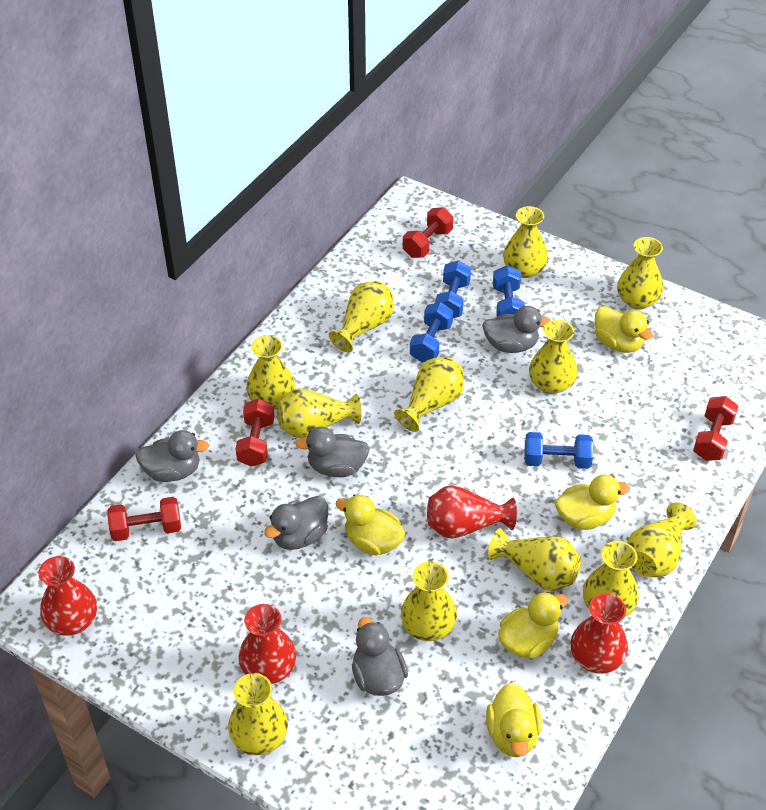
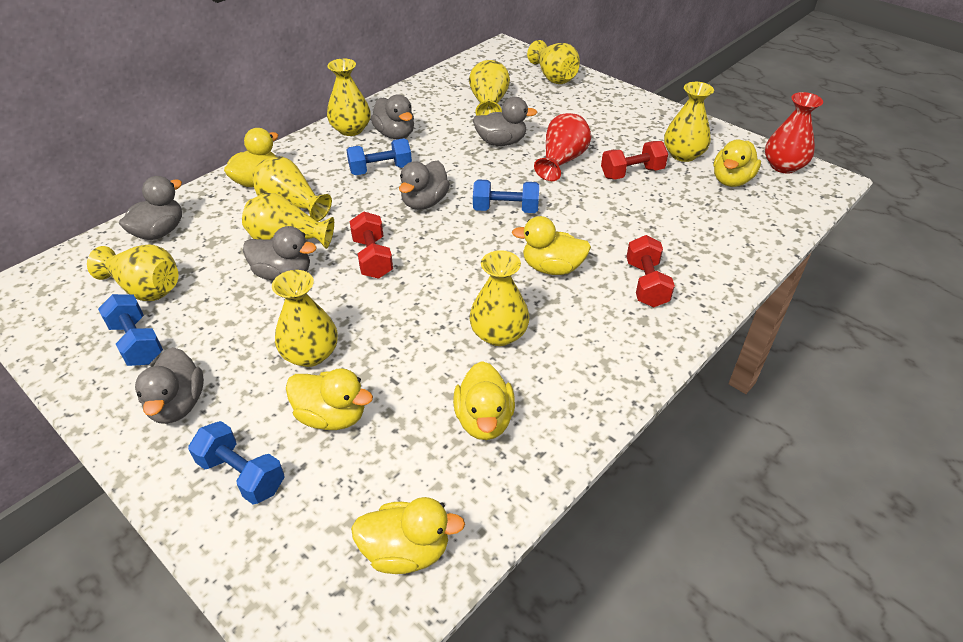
grey duck: [135,430,209,482] [264,496,328,550] [295,427,370,477] [352,617,408,696] [482,306,551,353] = 5 -> [119,176,182,240] [135,347,204,424] [243,226,316,281] [371,94,414,139] [399,161,450,210] [473,97,537,146] = 6
red dumbbell: [107,497,181,541] [236,398,275,467] [403,207,453,258] [693,396,738,461] = 4 -> [349,211,393,279] [601,141,668,180] [626,235,675,307] = 3
red vase: [38,556,97,636] [239,604,296,684] [427,485,517,539] [571,593,628,674] = 4 -> [534,113,591,181] [765,92,823,174] = 2
yellow duck: [335,495,406,555] [486,683,541,757] [498,592,568,659] [555,474,630,530] [595,306,653,353] = 5 -> [224,128,278,187] [286,368,373,430] [351,497,465,574] [453,361,515,440] [512,216,591,275] [713,139,761,187] = 6
yellow vase: [228,673,288,755] [246,335,295,410] [277,388,362,438] [329,281,394,352] [394,357,464,432] [401,561,457,641] [488,528,581,591] [503,206,548,278] [529,320,578,394] [583,541,639,617] [617,237,663,310] [627,502,697,577] = 12 -> [87,245,178,301] [242,193,334,249] [252,156,332,222] [272,270,338,367] [327,58,371,136] [469,60,510,116] [469,250,530,346] [527,40,580,84] [664,82,714,162] = 9

